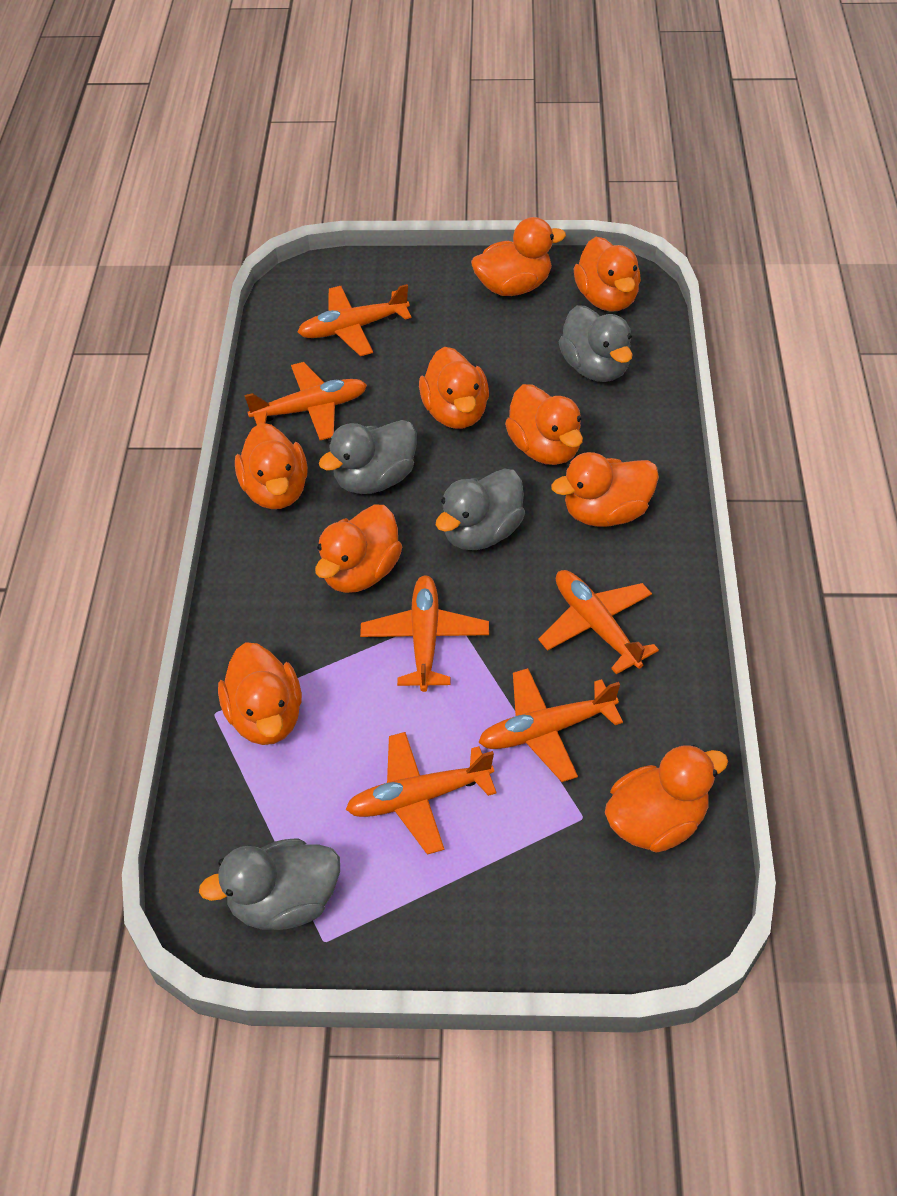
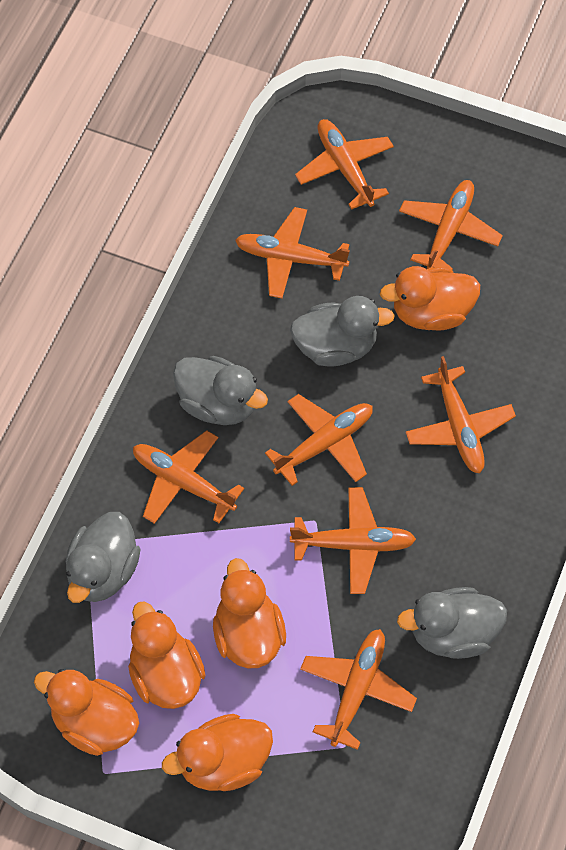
orange duck: [218,642,302,745] [235,423,308,509] [315,505,402,593] [419,347,489,429] [471,217,566,296] [505,384,583,465] [551,452,659,527] [574,237,641,312] [605,745,728,853] = 9 -> [34,669,139,756] [128,601,206,709] [162,714,273,791] [213,558,286,668] [380,266,480,331] = 5
orange plane: [244,362,367,440] [298,284,412,356] [346,732,497,855] [360,575,489,692] [478,668,623,782] [538,570,659,674] = 6 -> [133,430,244,524] [235,207,350,299] [265,394,373,486] [290,487,416,594] [295,119,394,210] [300,629,417,750] [399,180,503,270] [406,356,516,474] = 8

